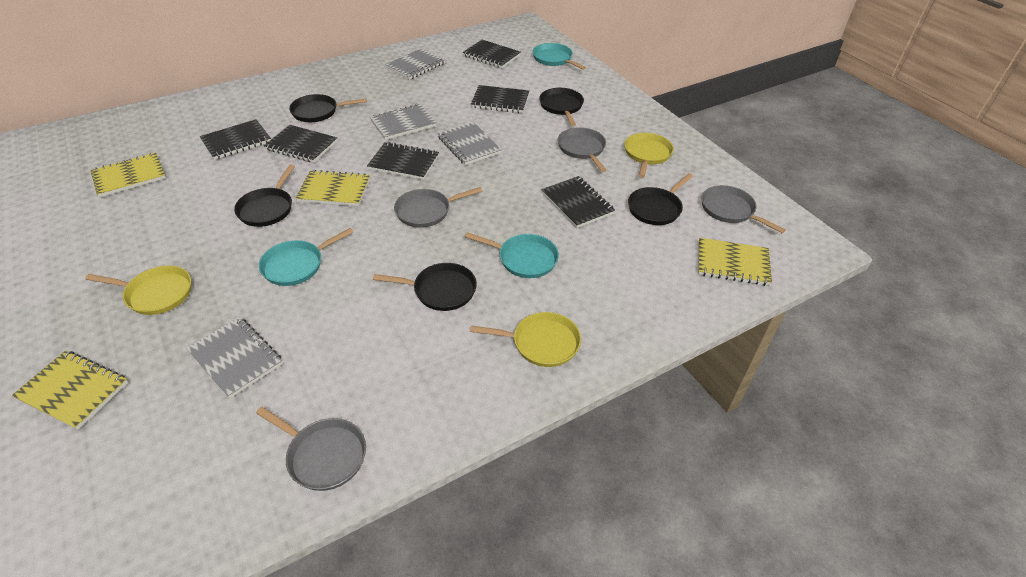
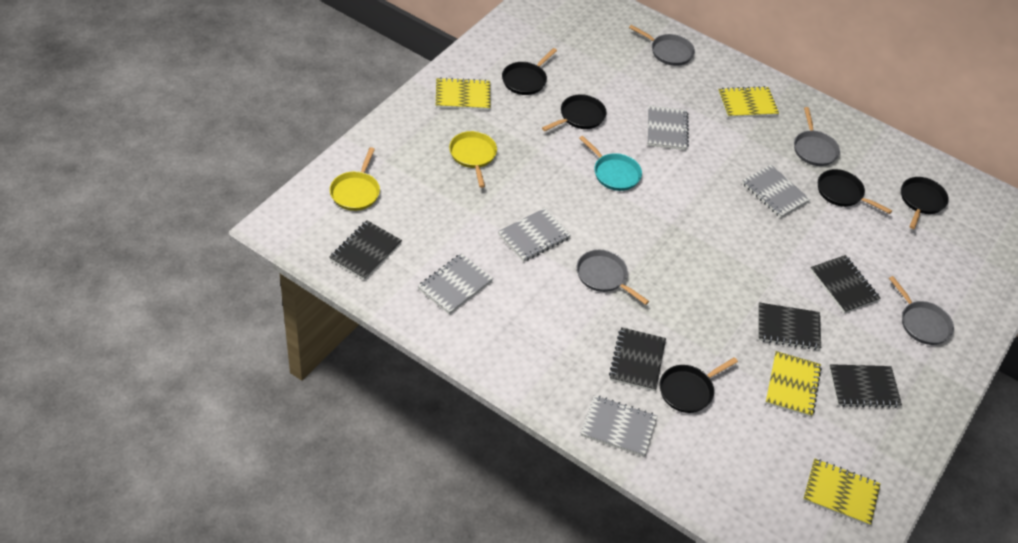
black notebook: [200,119,271,160] [264,125,337,163] [367,142,439,180] [462,40,521,68] [471,85,529,113] [542,176,615,228] = 6 -> [329,220,402,280] [609,327,666,391] [758,302,821,350] [810,255,880,313] [829,364,902,408] = 5
grey notebook: [186,317,283,398] [370,104,437,140] [385,48,446,80] [438,122,502,165] = 4 -> [418,253,493,315] [498,208,571,262] [581,395,657,457] [648,105,689,150] [742,165,811,218] = 5
turquoise pan: [259,228,353,286] [465,232,559,278] [532,43,586,70] = 3 -> [579,136,642,191] = 1
yellow pan: [85,266,191,315] [470,312,581,367] [624,133,674,178] = 3 -> [330,147,380,211] [449,131,497,188] = 2

